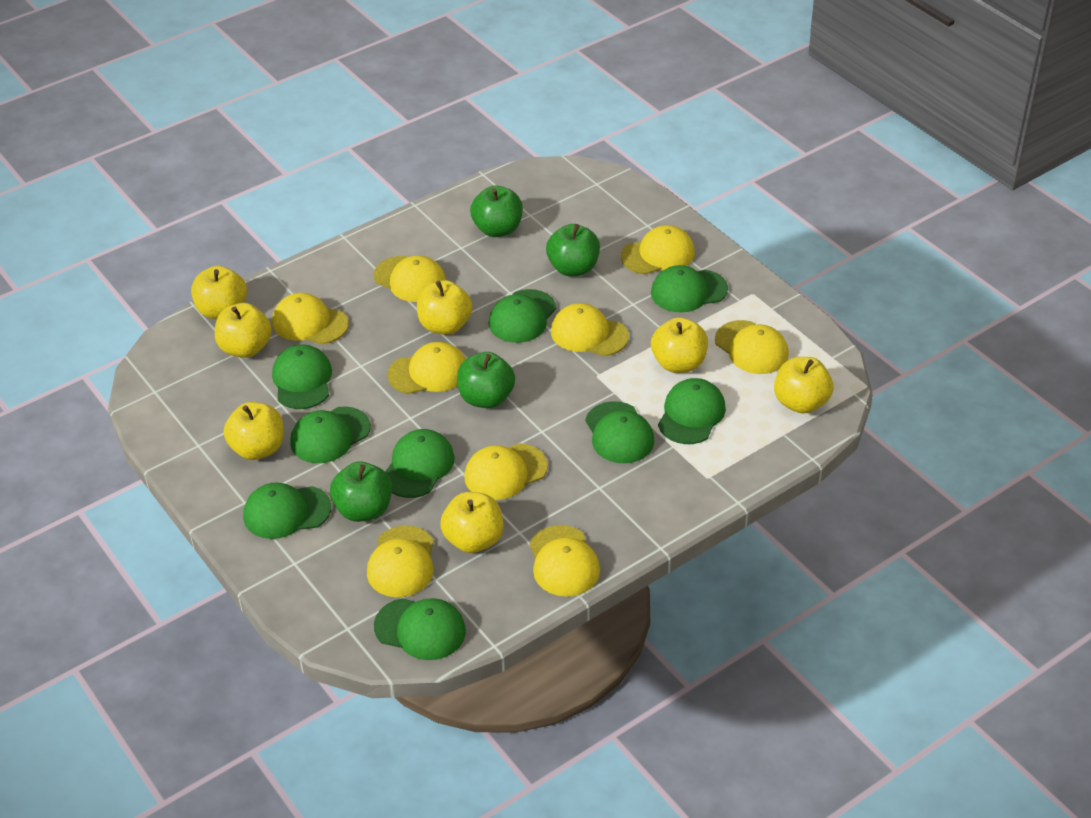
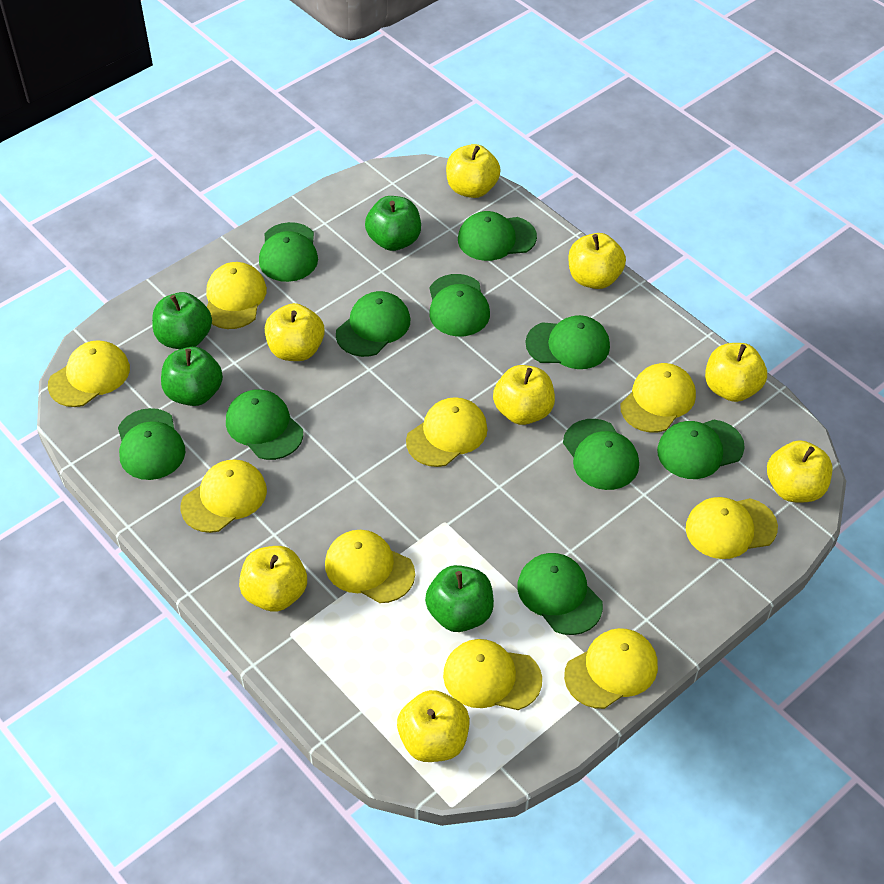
green cap: [243,483,331,539] [272,344,332,409] [290,406,371,463] [374,598,466,660] [385,429,455,498] [489,289,556,343] [585,401,654,463] [651,265,728,313] [658,378,726,444] = 9 -> [118,408,186,480] [226,389,303,460] [259,222,318,282] [336,291,410,357] [429,274,490,336] [458,211,537,261] [517,553,603,635] [526,315,610,369] [563,419,639,490] [657,420,745,479] = 10
yellow apple: [191,266,247,319] [215,303,272,358] [223,402,284,460] [417,280,472,335] [440,492,504,553] [651,317,708,373] [774,357,833,414] = 7 -> [239,546,307,612] [265,303,325,361] [397,690,470,762] [446,144,501,198] [493,365,555,425] [569,233,626,289] [705,343,767,402] [767,440,832,502] = 8

